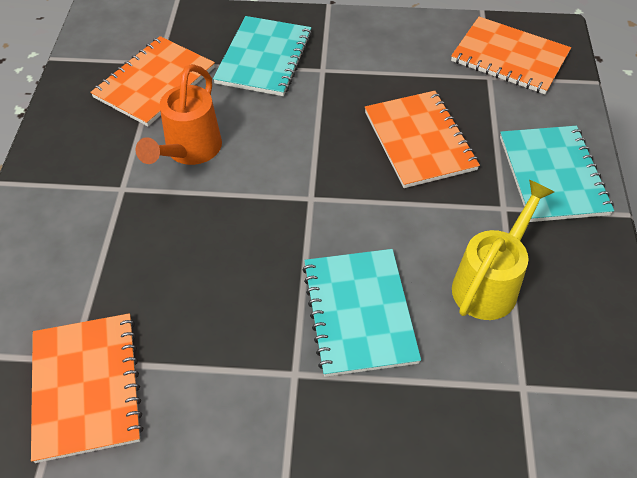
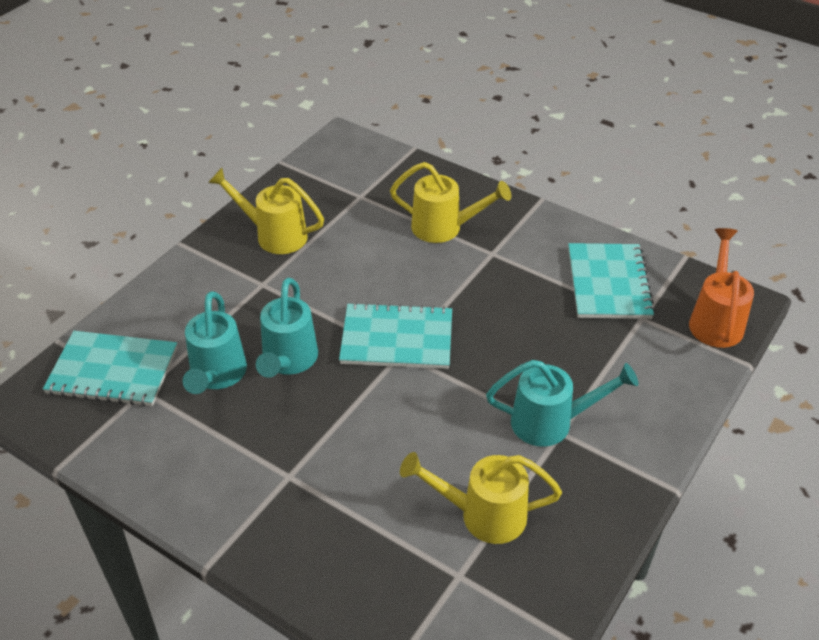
orange notebook: [31,313,143,463] [90,36,215,126] [365,91,480,188] [451,17,571,94] = 4 -> none = 0
turquoise watering can: none = 0 -> [183,291,247,394] [256,278,318,378] [486,360,638,447] = 3
yellow watering can: [452,180,554,320] = 1 -> [208,168,324,254] [390,162,511,243] [400,452,562,544] = 3

